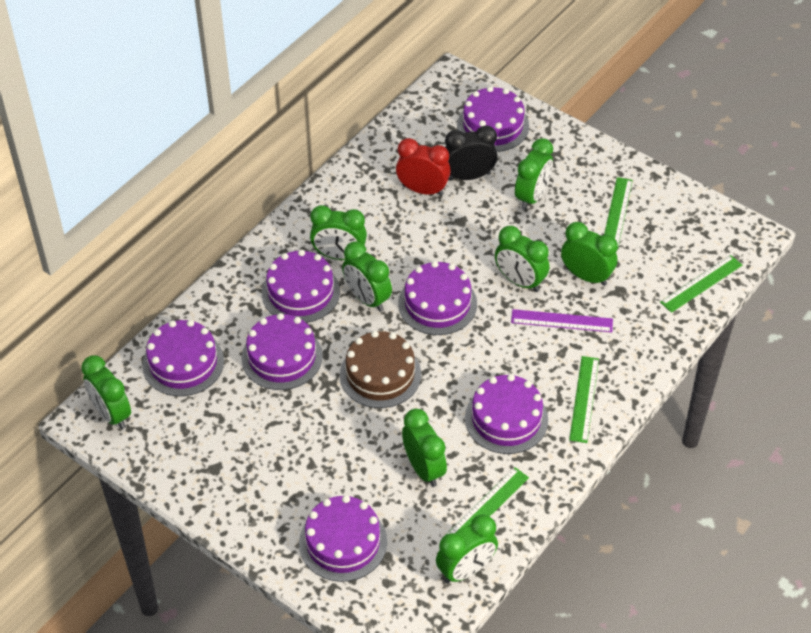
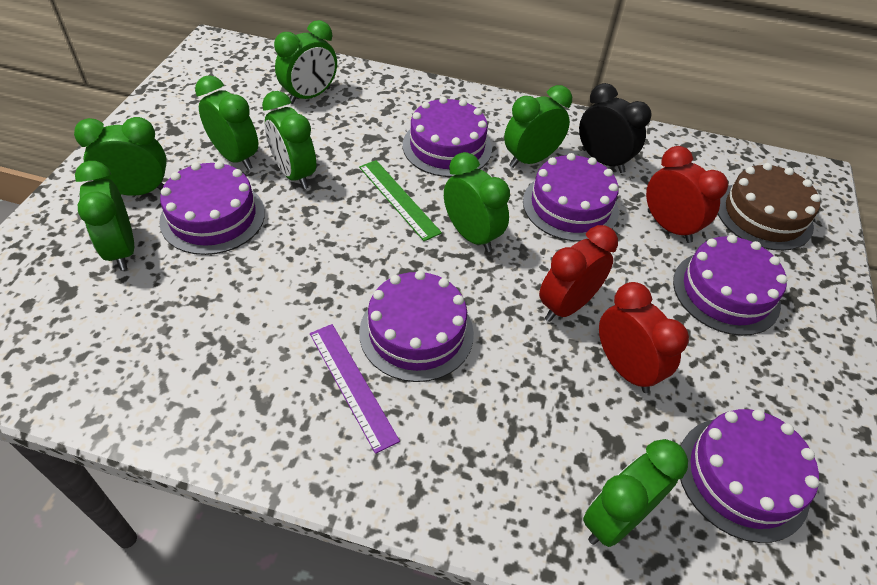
green ruler: [446,467,529,535] [569,356,599,443] [604,177,633,250] [660,255,742,313] = 4 -> [359,160,442,241] = 1
purple cake: [142,320,224,396] [241,313,323,390] [262,250,340,323] [299,495,387,582] [398,261,477,335] [457,86,529,152] [465,374,548,454] = 7 -> [159,161,265,255] [359,270,474,382] [403,97,492,177] [523,153,619,242] [673,235,787,336] [680,409,819,543] = 6
red clock: [396,138,451,196] = 1 -> [539,225,618,322] [599,282,689,393] [646,146,728,243] = 3

